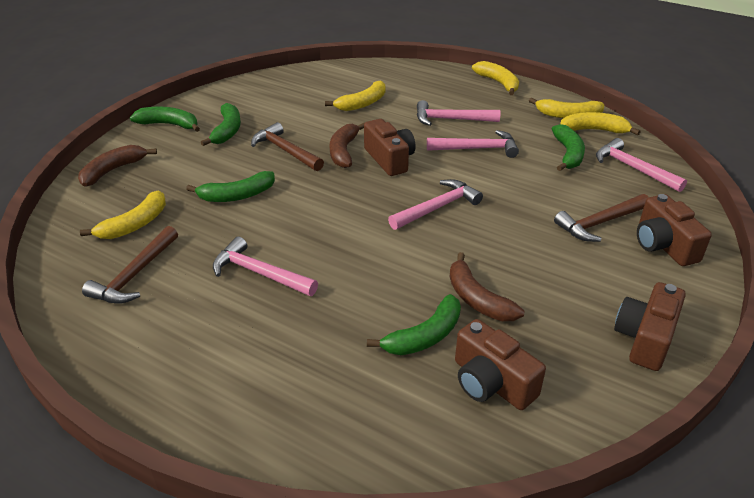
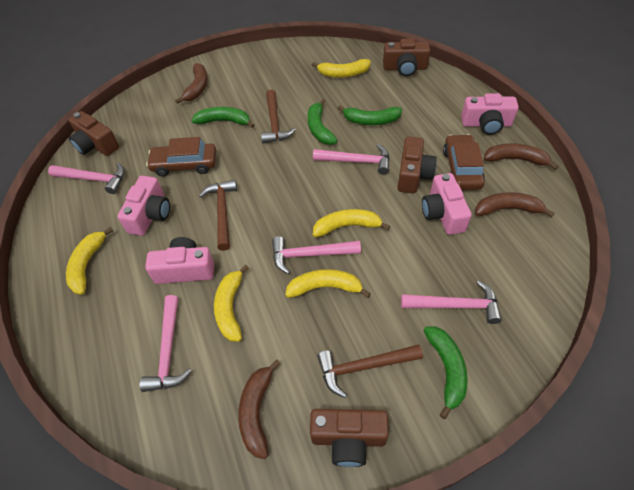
brown banana: [78,145,157,187] [330,123,364,168] [450,252,524,321] = 3 -> [175,63,208,104] [238,360,280,459] [475,192,555,217] [484,144,558,170] = 4
brown car: none = 0 -> [146,137,216,177] [443,134,485,190] = 2
green banana: [130,107,200,132] [186,171,275,202] [201,103,241,146] [367,294,461,355] [552,124,585,171] = 5 -> [191,107,255,128] [308,99,338,145] [338,105,402,125] [423,326,468,419] = 4
pink camera: none = 0 -> [117,176,170,236] [145,237,214,284] [422,173,472,235] [461,93,519,135] = 4

